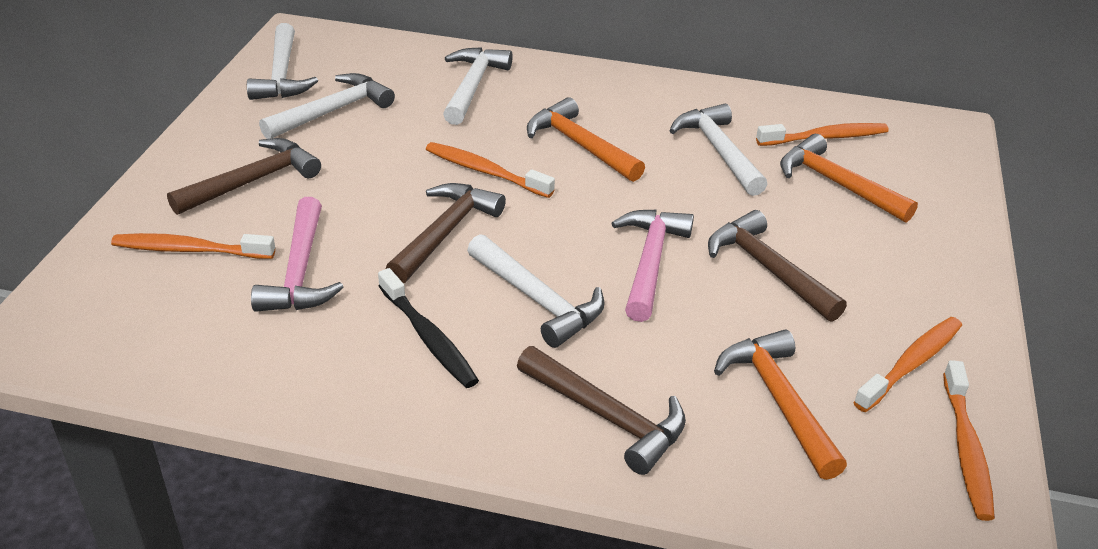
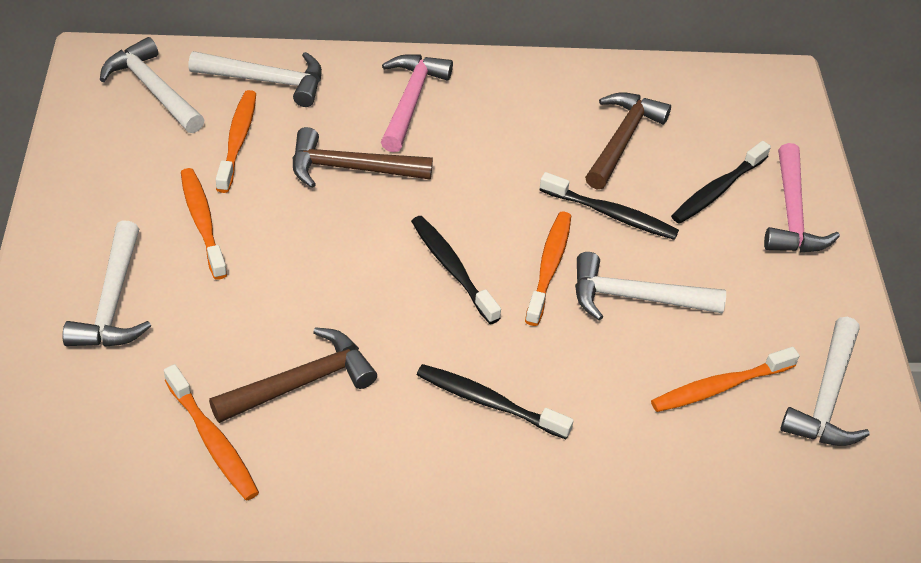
black toothbrush: [378,268,479,388] = 1 -> [411,216,501,324] [417,364,574,439] [540,172,679,240] [671,141,771,224] = 4
brown hammer: [167,138,321,215] [386,183,506,283] [517,346,686,475] [708,210,847,322] = 4 -> [209,327,377,423] [293,127,433,188] [585,92,671,190] = 3
orange hammer: [527,97,645,182] [714,329,847,480] [780,134,918,222] = 3 -> none = 0

